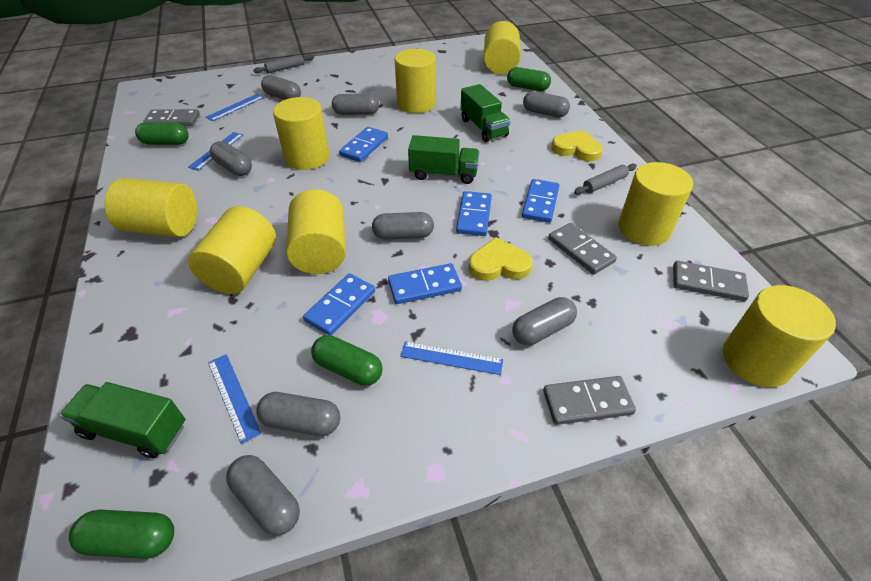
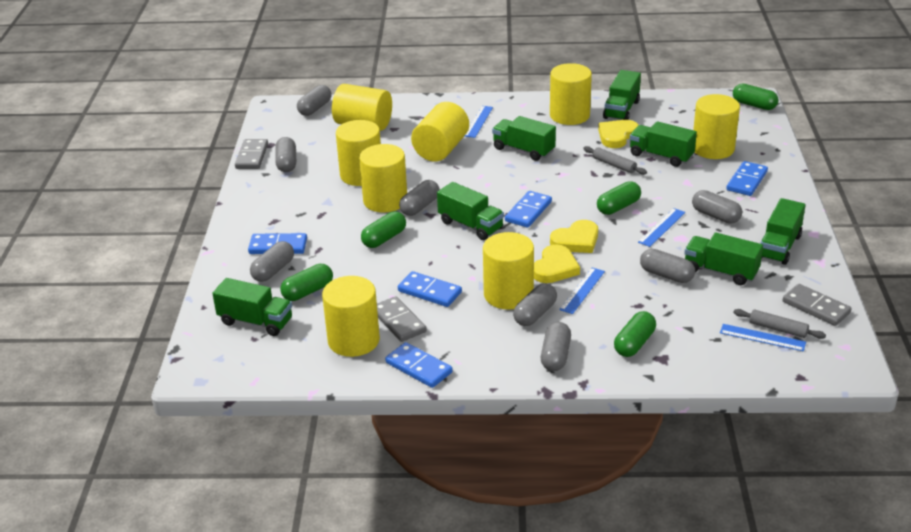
green capsule: [69,510,174,559] [135,122,189,145] [311,335,383,386] [507,67,551,91] = 4 -> [280,264,333,301] [361,211,406,248] [597,181,641,215] [614,311,656,357] [733,84,778,110] = 5
green truck: [60,382,186,458] [408,135,480,184] [461,84,510,142] = 3 -> [212,278,292,336] [437,182,504,240] [492,116,556,161] [603,70,641,120] [630,121,697,167] [684,232,763,285] [760,198,805,265] = 7
grey domino: [143,109,200,126] [543,376,636,425] [548,223,617,274] [673,261,749,301] = 4 -> [235,139,268,169] [377,296,427,342] [783,284,852,326] = 3
yellow heart: [469,237,533,281] [551,130,603,162] = 2 -> [534,244,580,283] [550,220,598,253] [598,120,639,148] = 3

